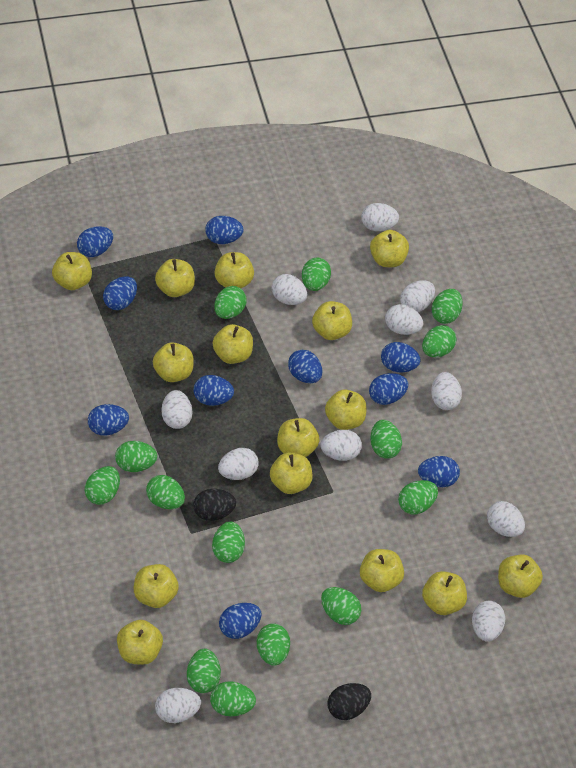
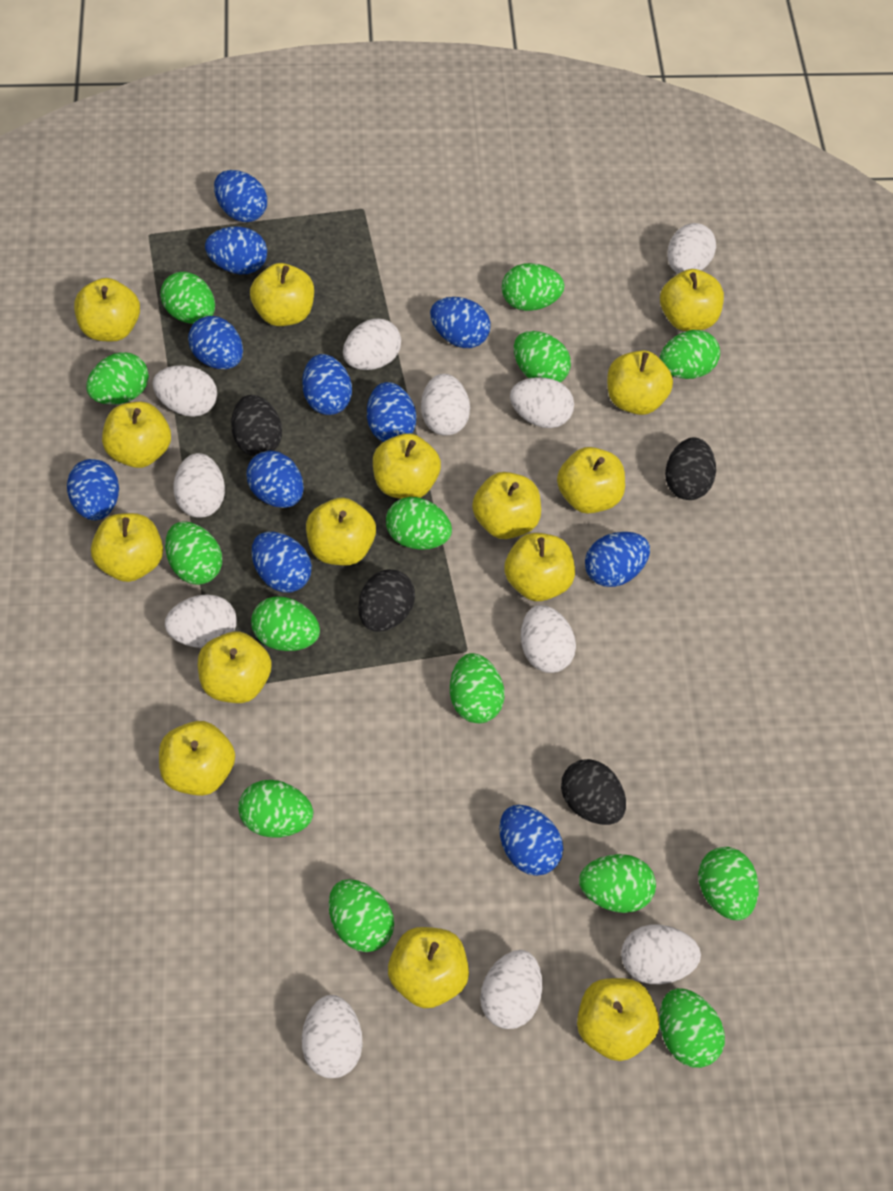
black egg: [193,489,236,521] [328,683,371,720] = 2 -> [231,395,282,456] [358,570,415,632] [561,759,626,825] [665,438,716,500] = 4
blue egg: [77,226,113,257] [88,404,129,436] [103,276,137,310] [193,375,234,406] [205,216,244,244] [219,603,261,639] [288,350,322,383] [369,373,408,405] [381,342,421,372] [418,456,460,487] = 10 -> [67,459,119,520] [188,316,243,369] [205,227,267,274] [214,170,267,222] [246,451,304,508] [252,532,312,593] [302,354,352,415] [367,382,416,442] [430,297,490,348] [499,805,563,876] [585,532,650,587] = 11

